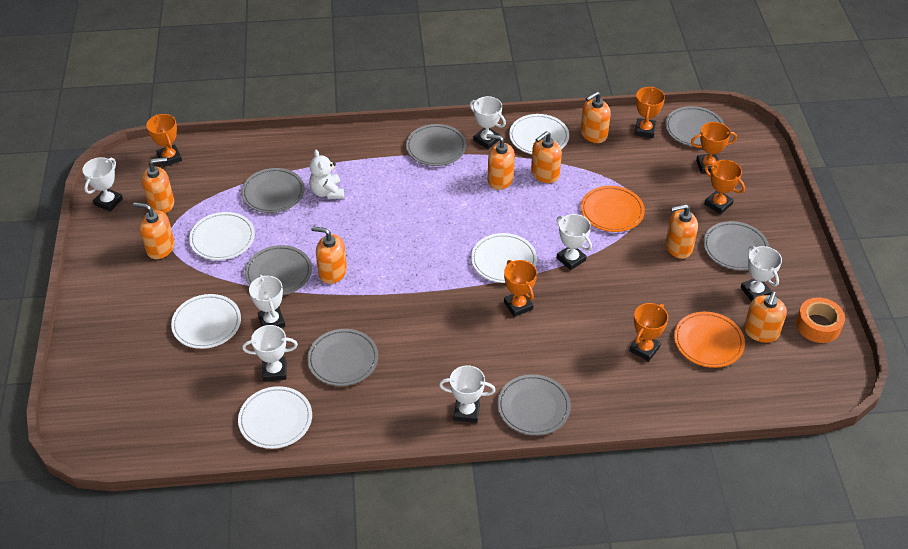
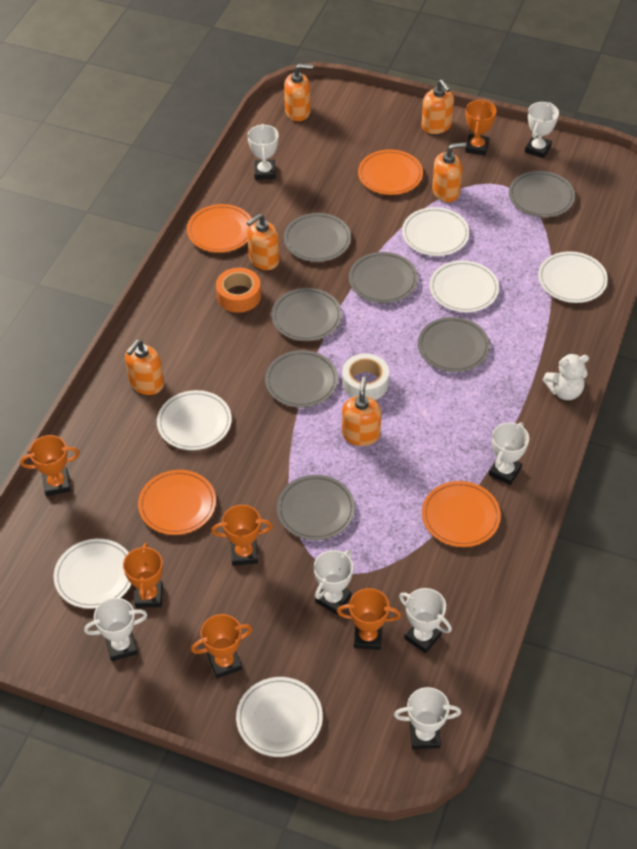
orange plate: [581,186,645,232] [674,312,745,368] = 2 -> [138,470,216,535] [187,204,252,253] [358,149,423,195] [422,481,501,547] = 4
orange soap dispenser: [133,202,175,259] [142,157,174,213] [311,226,347,284] [486,134,515,190] [531,131,562,183] [581,91,611,143] [666,204,698,259] [744,291,787,343] = 8 -> [125,340,164,395] [247,214,280,270] [284,64,313,121] [342,377,381,446] [421,80,454,134] [432,142,466,202] = 6
white plate: [171,294,241,349] [189,212,255,260] [238,386,312,449] [471,233,537,283] [509,114,569,154] = 5 -> [54,539,131,609] [157,390,232,450] [236,677,323,757] [402,207,469,256] [429,260,499,312] [538,251,608,303] = 6
white tape: none = 0 -> [342,353,389,400] = 1

